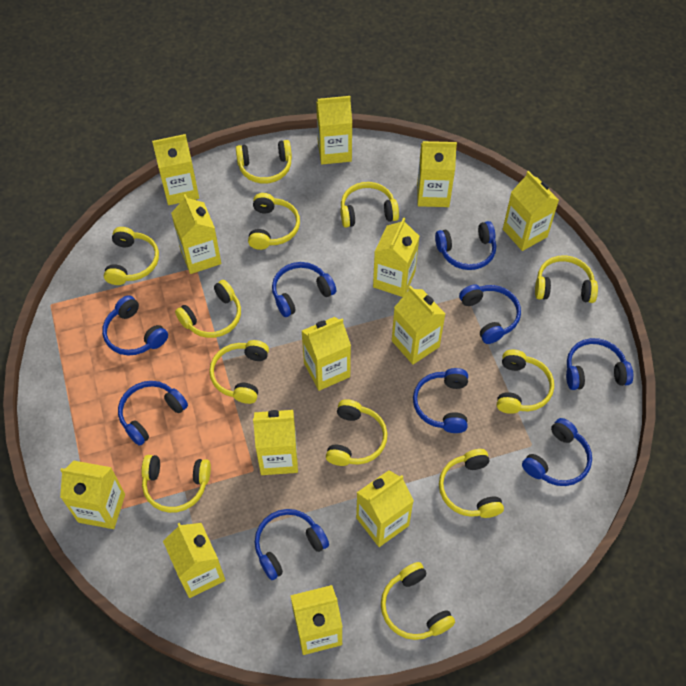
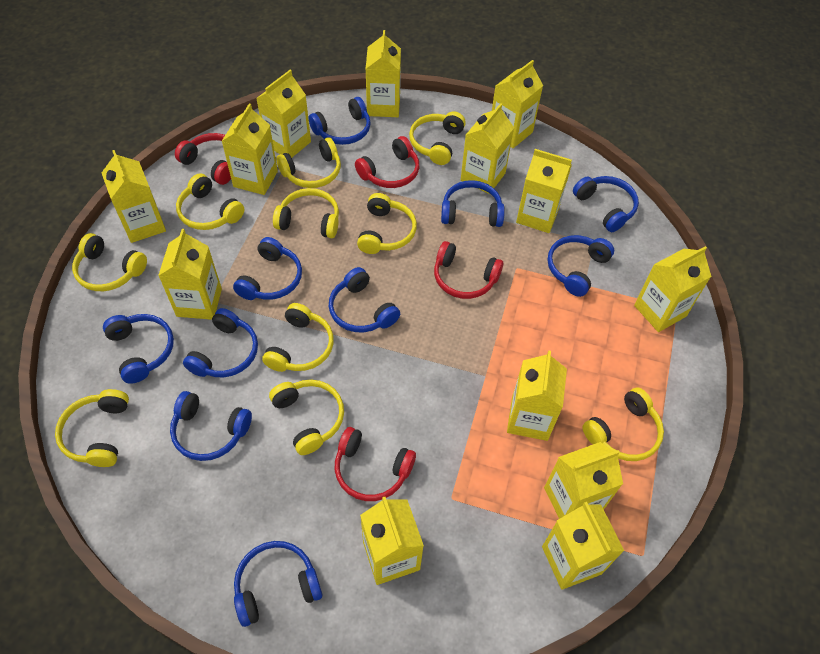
blue headphones: [102,295,168,356] [118,381,188,446] [255,509,329,580] [272,262,336,317] [413,368,468,433] [435,221,496,270] [459,284,521,344] [522,418,592,486] [566,338,633,390] = 9 -> [103,314,174,384] [170,391,252,461] [183,308,258,377] [233,237,302,300] [234,541,322,627] [309,97,371,145] [329,267,400,332] [441,180,505,227] [547,235,614,297] [573,176,639,232] = 10
red headphones: none = 0 -> [175,133,231,185] [334,427,416,501] [355,136,419,188] [434,241,503,299] = 4
yellow headphones: [104,227,159,285] [141,455,211,513] [175,280,241,338] [209,340,269,404] [236,140,292,184] [248,193,300,250] [326,399,387,466] [340,182,399,227] [381,562,455,640] [439,449,504,518] [497,349,554,414] [535,255,598,303] = 12 -> [55,389,129,467] [72,233,147,291] [176,173,244,230] [262,303,334,372] [269,379,344,455] [273,188,339,238] [276,137,341,188] [357,193,417,254] [409,111,466,165] [582,388,664,461] = 10

